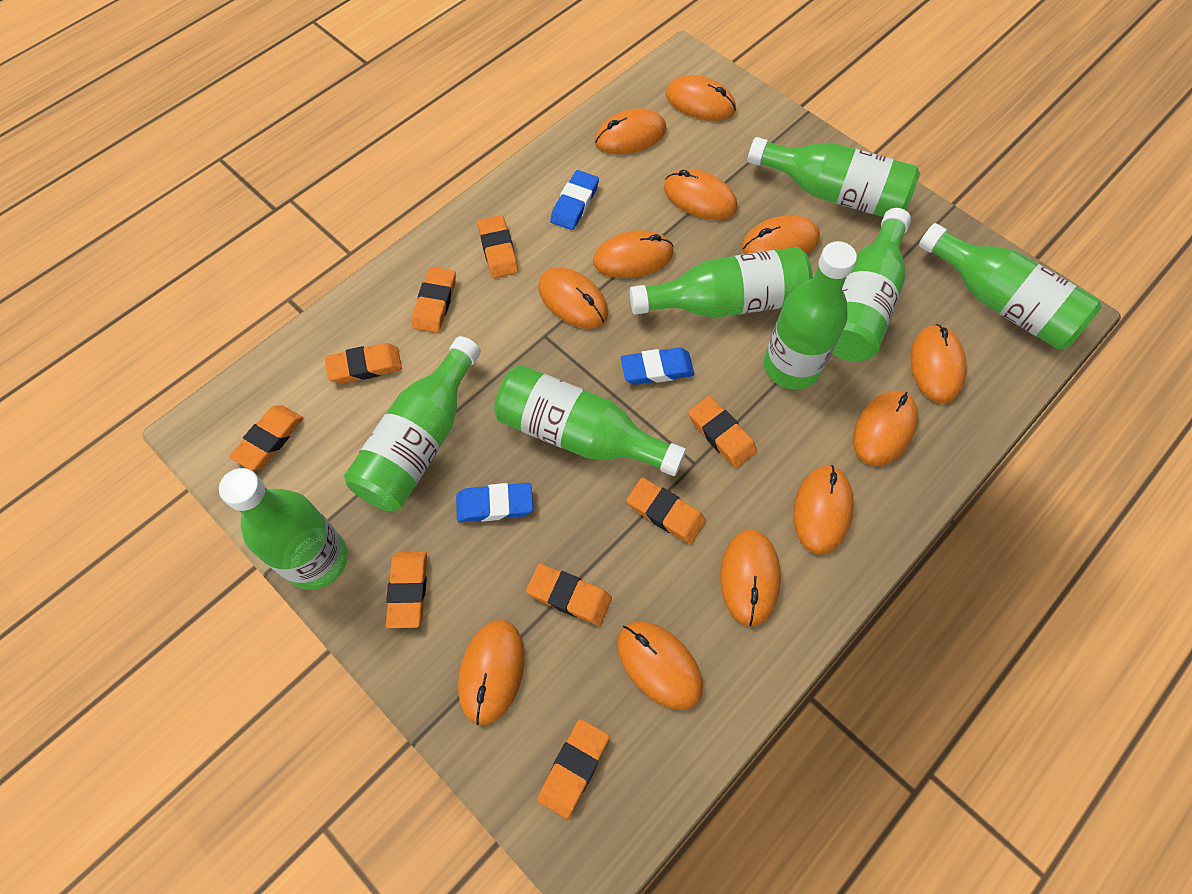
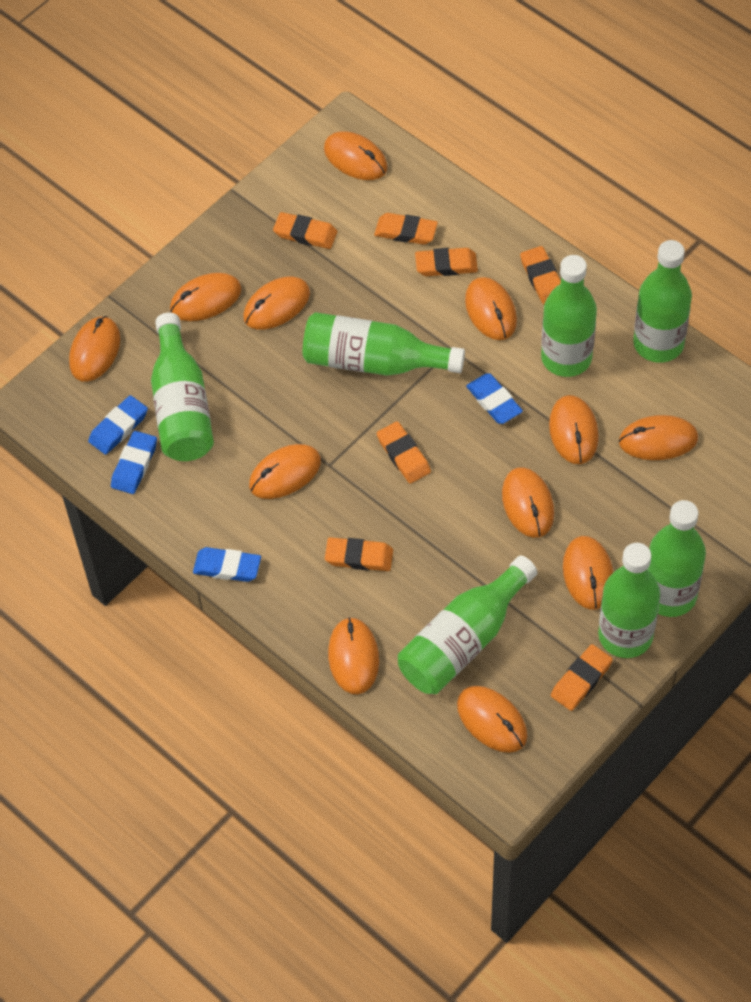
blue eraser: [456,483,533,522] [550,170,599,230] [621,347,694,385] = 3 -> [88,395,148,455] [111,431,157,494] [193,547,261,582] [466,374,523,424] = 4
green bottle: [219,468,348,590] [344,336,481,511] [494,365,686,476] [630,247,813,318] [747,137,920,217] [764,241,857,390] [832,208,911,361] [919,223,1101,350] = 8 -> [151,313,214,461] [303,312,465,376] [398,556,537,694] [541,255,597,377] [598,543,660,658] [633,240,692,363] [648,500,706,617] = 7
orange eraser: [230,405,303,471] [325,343,402,384] [386,552,427,628] [412,267,456,333] [478,215,518,278] [526,564,612,626] [538,719,609,819] [626,478,706,544] [688,396,757,468] = 9 -> [273,212,337,249] [325,537,393,571] [374,213,438,245] [377,421,431,484] [415,248,478,276] [520,246,561,305] [551,644,613,711] = 7

